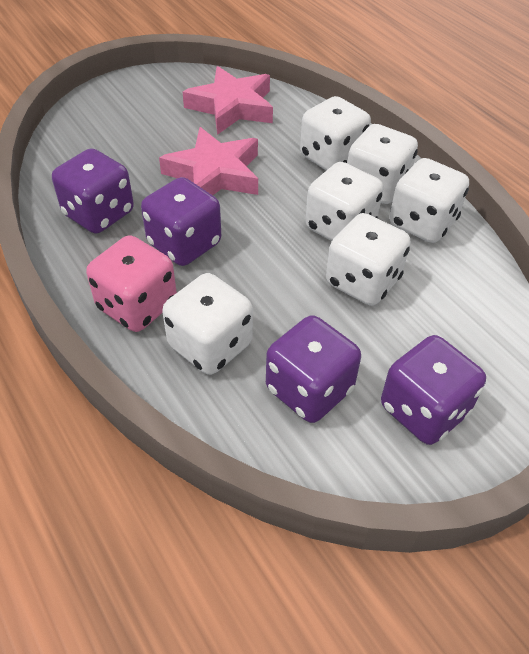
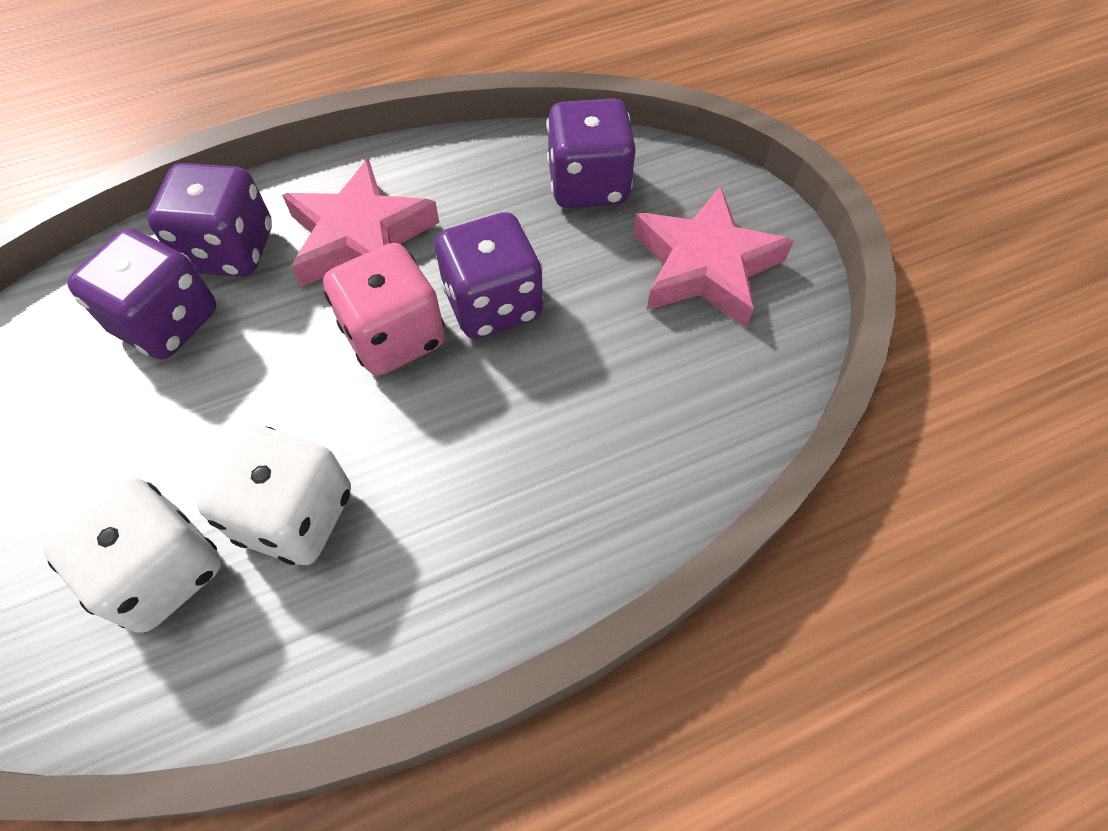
white dice: [162,273,253,375] [300,96,371,171] [305,162,383,241] [326,213,411,306] [347,124,418,204] [389,158,469,243] = 6 -> [42,476,221,632] [197,424,351,565] = 2

